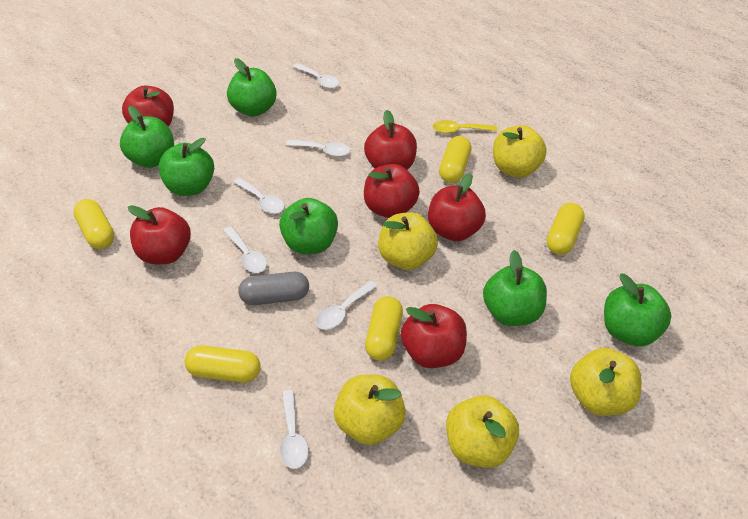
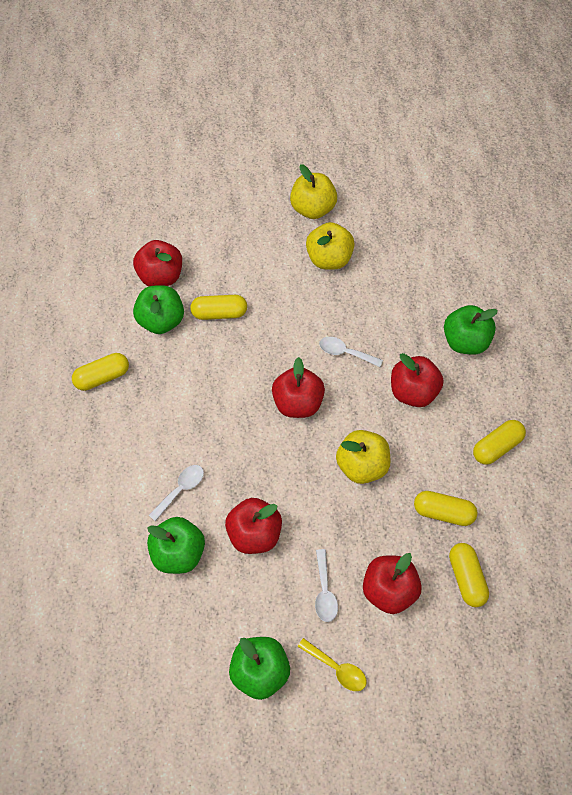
green apple: [120,106,174,168] [159,138,214,196] [227,58,277,117] [279,198,338,254] [483,250,547,326] [604,274,671,347] = 6 -> [133,285,184,334] [147,517,205,574] [229,637,290,700] [444,305,498,355] = 4
grey capsule: [238,272,309,305] = 1 -> none = 0
red apple: [122,85,174,127] [128,205,191,264] [364,110,417,170] [364,164,420,218] [401,304,467,368] [428,173,486,241] = 6 -> [133,240,182,287] [225,498,282,554] [272,357,325,418] [363,553,422,614] [391,353,444,407] = 5
white spoon: [223,226,267,273] [233,178,285,214] [280,390,309,469] [286,140,350,157] [293,63,339,89] [316,281,378,330] = 6 -> [149,465,204,521] [315,549,338,622] [319,337,383,367] = 3
yellow apple: [334,375,406,445] [378,212,438,270] [446,395,519,468] [493,125,547,177] [570,348,642,416] = 5 -> [290,164,337,219] [306,222,355,270] [336,430,391,484] = 3

